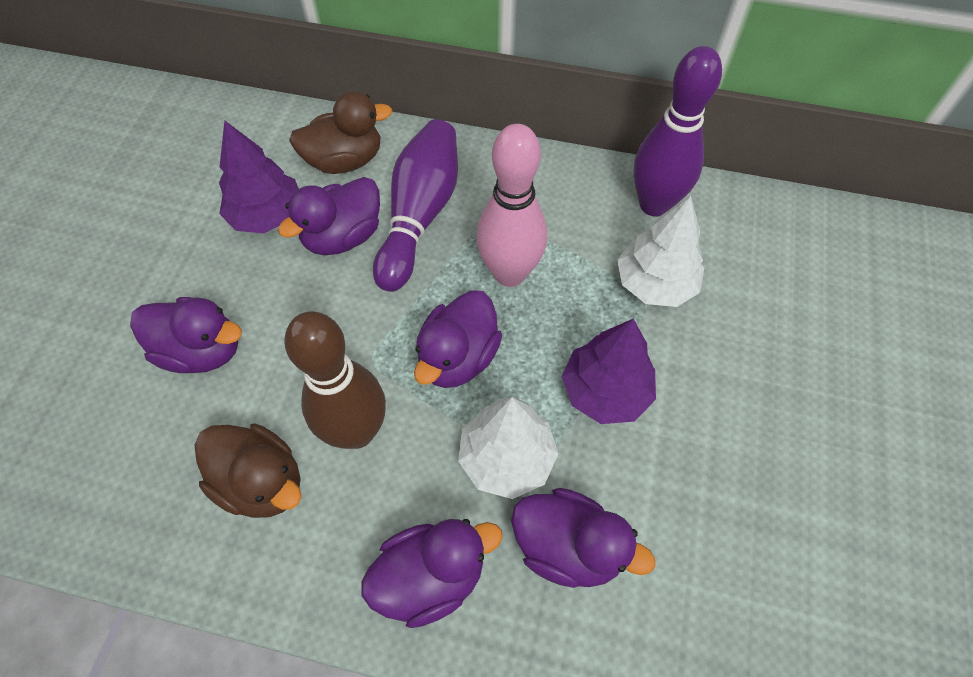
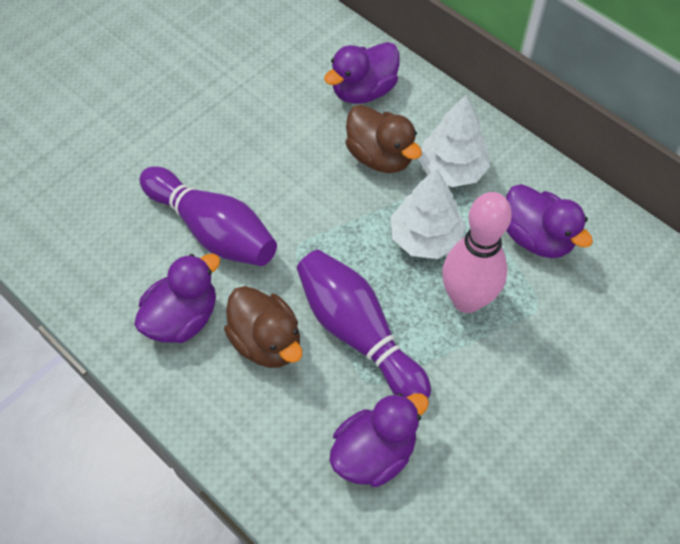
brown bowling pin: [284,311,386,449] = 1 -> none = 0
purple duck: [130,297,242,373] [278,177,380,255] [361,519,503,628] [414,290,502,388] [511,488,655,588] = 5 -> [134,254,220,343] [324,42,400,104] [330,393,429,487] [506,184,593,258] = 4
purple tree: [219,121,299,233] [562,319,656,424] = 2 -> none = 0

